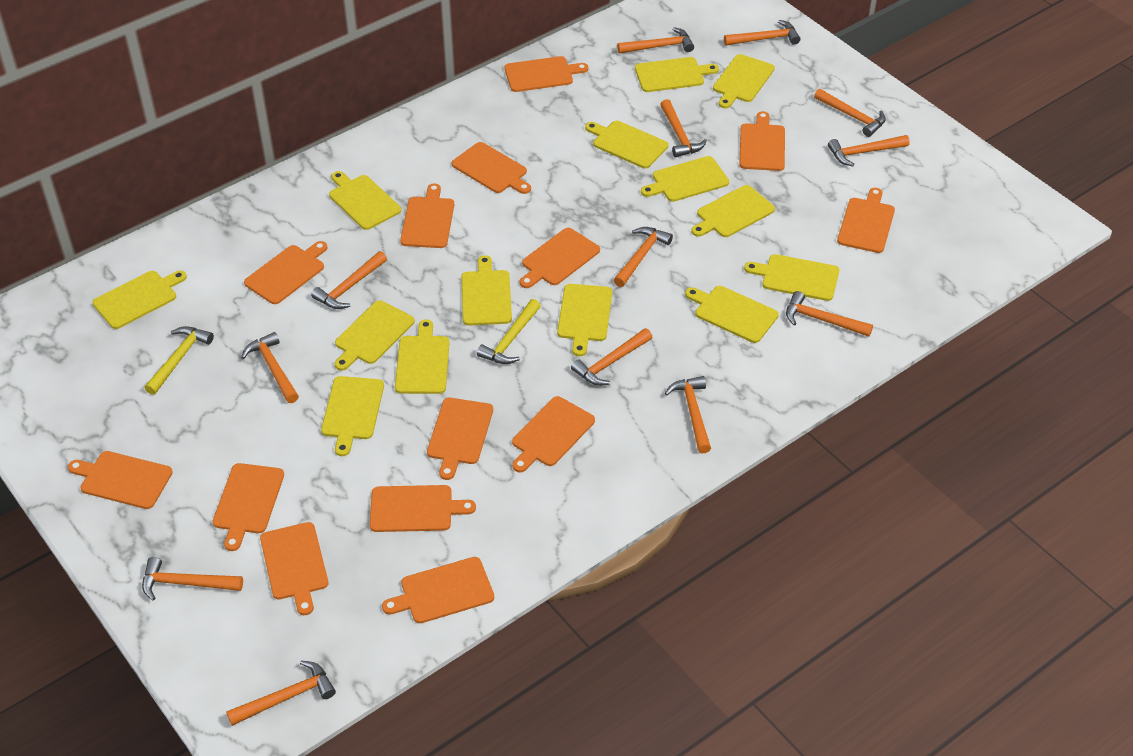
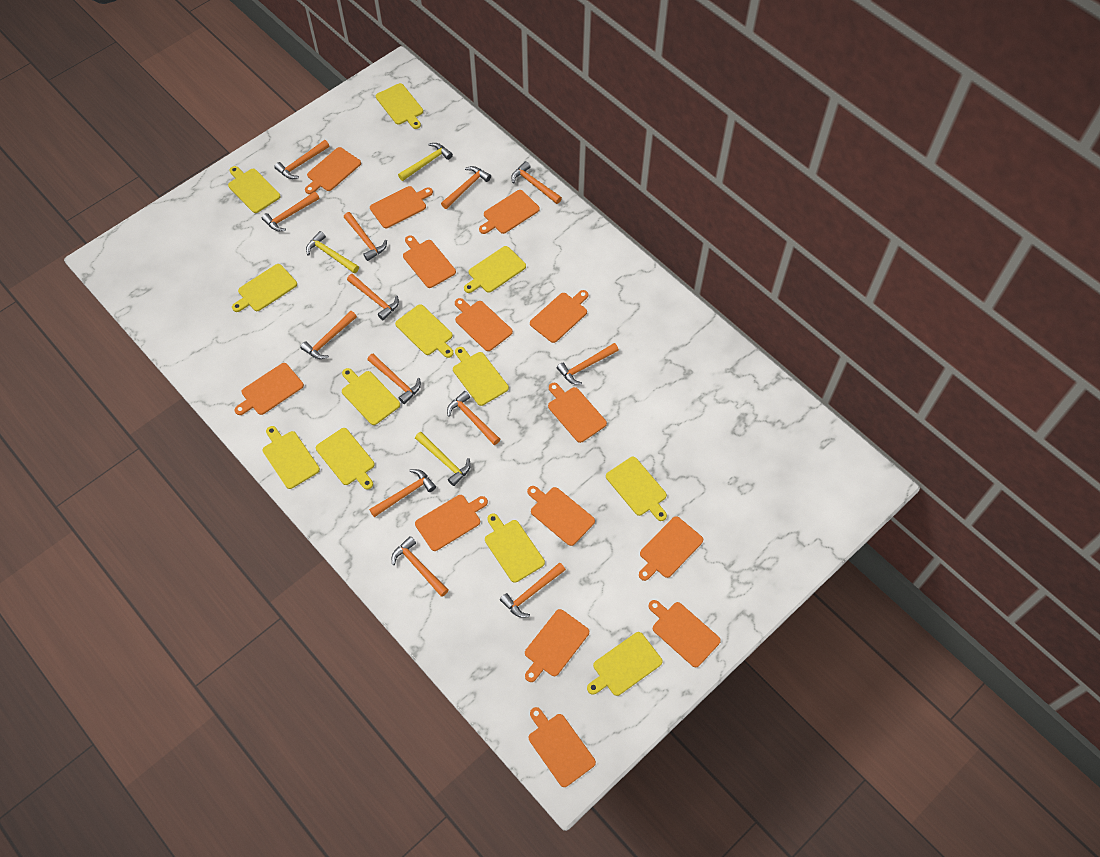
yellow cutting board: [92,270,187,329] [321,376,384,456] [329,171,401,230] [335,300,415,371] [395,319,449,394] [461,255,512,325] [557,284,612,356] [585,121,668,168] [635,57,719,92] [641,156,729,202] [685,286,779,343] [691,185,775,237] [713,54,775,108] [744,254,839,301] = 14 -> [228,166,281,213] [232,264,297,312] [262,426,320,489] [316,428,375,490] [342,368,400,425] [376,83,423,129] [395,304,454,358] [453,347,509,406] [464,246,526,293] [485,513,545,583] [587,632,663,696] [606,457,667,521] = 12
yellow hammer: [145,326,214,395] [477,299,541,364] = 2 -> [306,231,359,273] [398,143,453,181] [415,432,471,486] = 3

